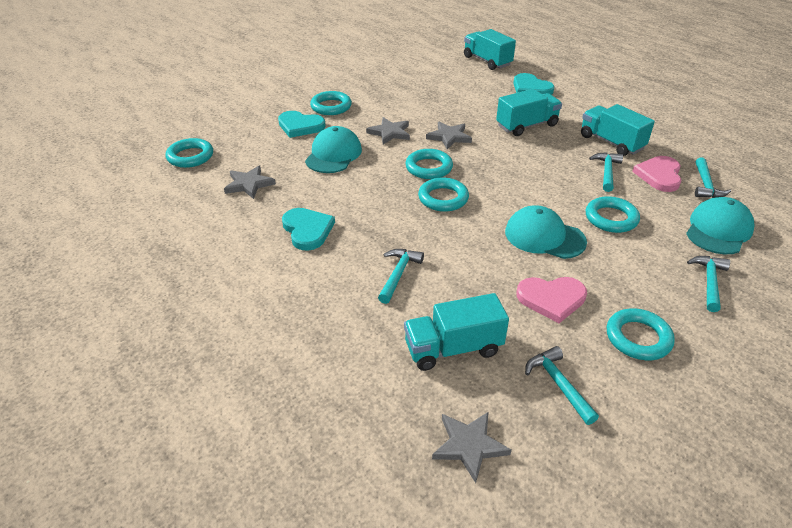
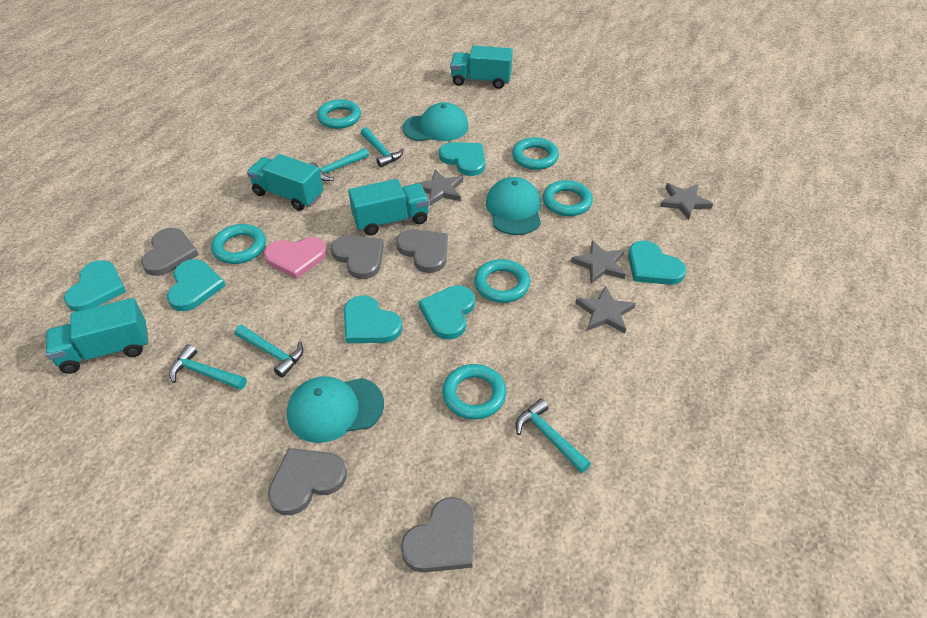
grey heart: none = 0 -> [141,228,199,276] [268,448,347,515] [331,235,384,279] [396,229,448,273] [401,497,474,573] = 5
pink heart: [516,277,587,323] [632,156,682,192] = 2 -> [264,237,327,279] = 1
turquoise heart: [278,111,326,138] [282,208,335,251] [513,73,555,95] = 3 -> [64,260,126,312] [167,259,226,311] [344,295,402,343] [418,285,475,340] [439,142,485,176] [628,241,686,285] = 6

